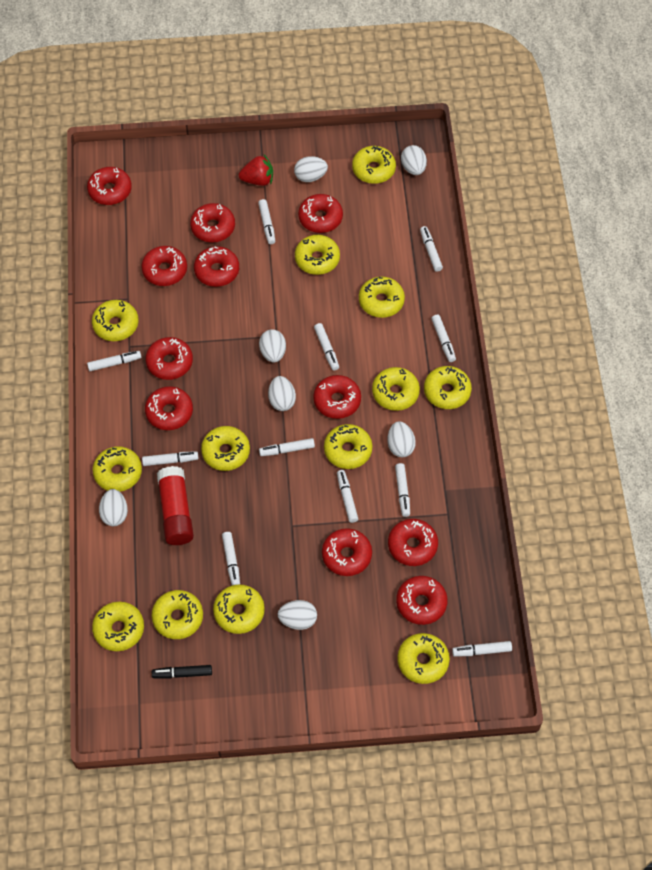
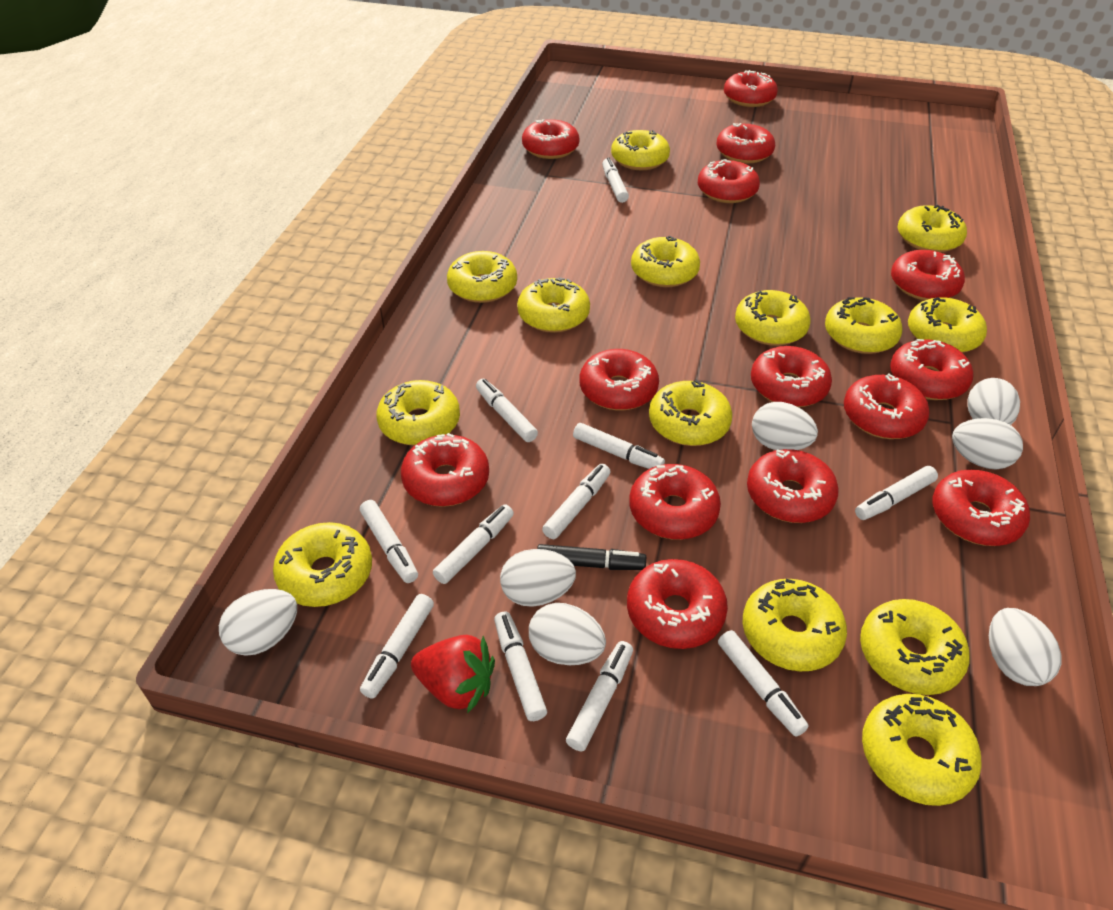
red donut: [87,167,132,205] [141,246,187,286] [145,386,193,430] [146,337,193,380] [190,203,235,243] [194,246,239,287] [298,194,343,233] [313,375,361,419] [322,528,372,576] [388,519,438,566] [396,576,448,625] = 11 -> [401,433,489,507] [522,119,579,159] [580,349,659,410] [627,559,728,649] [629,464,721,540] [698,159,760,203] [717,123,775,164] [724,70,778,107] [747,449,839,523] [751,346,832,407] [844,374,929,439] [890,339,973,400] [891,250,965,301] [933,470,1030,546] = 14
red glue stick: [157,466,194,545] = 1 -> none = 0
yellow donut: [92,300,139,341] [92,446,142,492] [92,602,144,651] [152,590,203,639] [201,426,250,471] [213,584,265,634] [295,235,340,275] [324,424,373,469] [352,146,396,184] [359,276,405,318] [372,367,420,411] [397,633,450,684] [424,366,472,409] = 13 -> [273,522,372,607] [376,380,460,445] [447,251,517,303] [517,277,590,333] [611,130,670,170] [631,235,700,287] [649,380,732,446] [735,290,811,346] [742,579,847,671] [825,297,903,354] [860,599,970,695] [862,694,982,806] [898,205,967,252] [908,297,987,353] = 14

